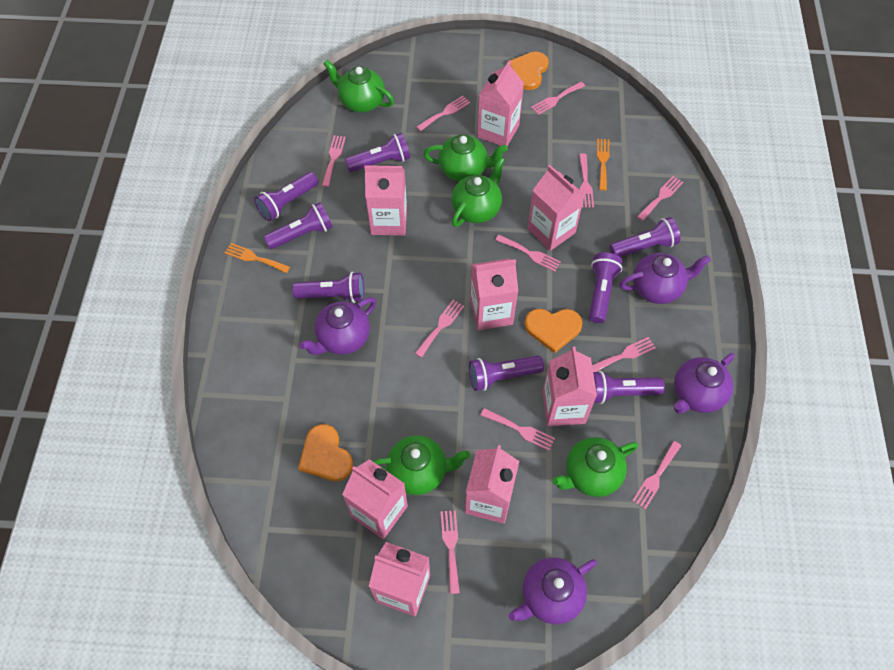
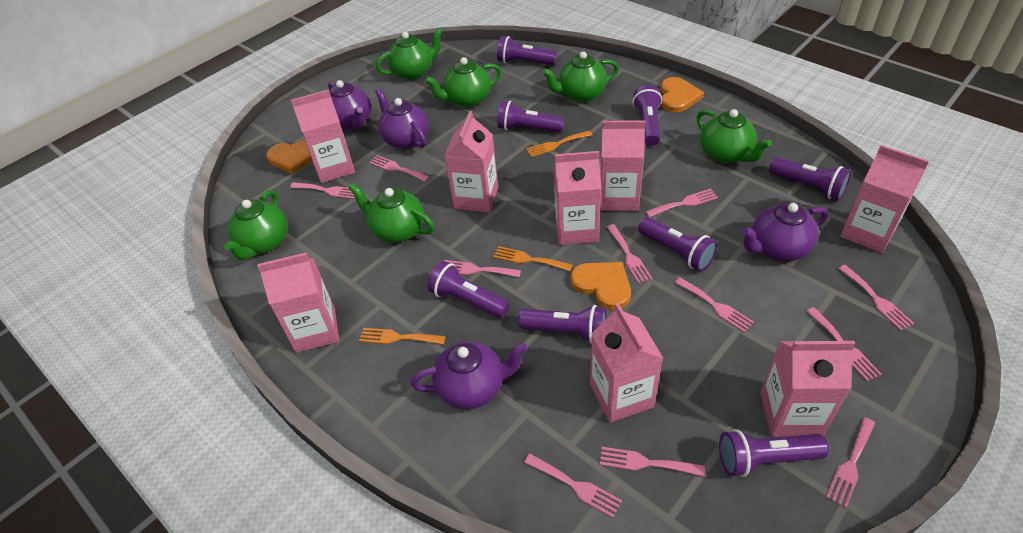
green teapot: [323,60,394,112] [373,435,470,495] [423,134,508,181] [451,157,505,227] [552,437,638,497] = 5 -> [224,190,288,260] [349,183,435,243] [376,28,443,80] [425,57,502,107] [542,51,619,102] [696,109,772,164] = 6
orange fork: [224,243,290,273] [597,139,609,191] = 2 -> [359,328,446,344] [493,246,573,271] [526,130,592,157] = 3

